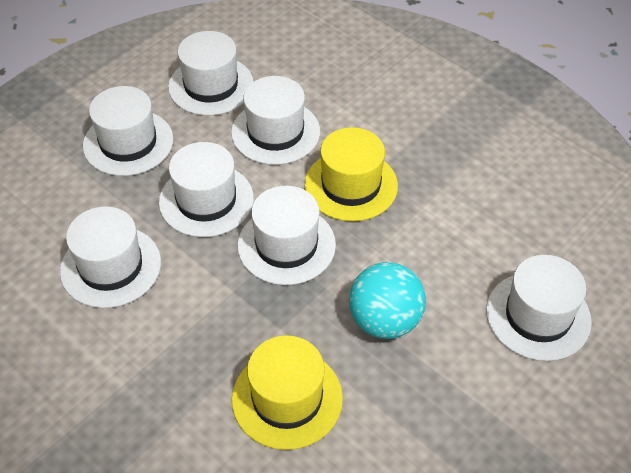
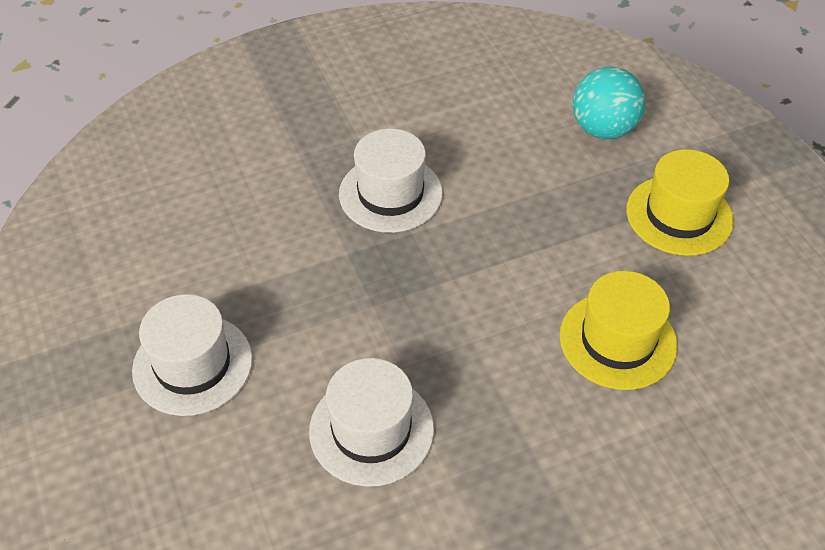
white hat: [60,206,161,308] [83,86,173,176] [159,142,254,237] [168,31,254,116] [231,76,320,165] [238,186,336,285] [486,255,592,361] = 7 -> [132,294,252,416] [309,358,434,487] [339,129,443,233] = 3

